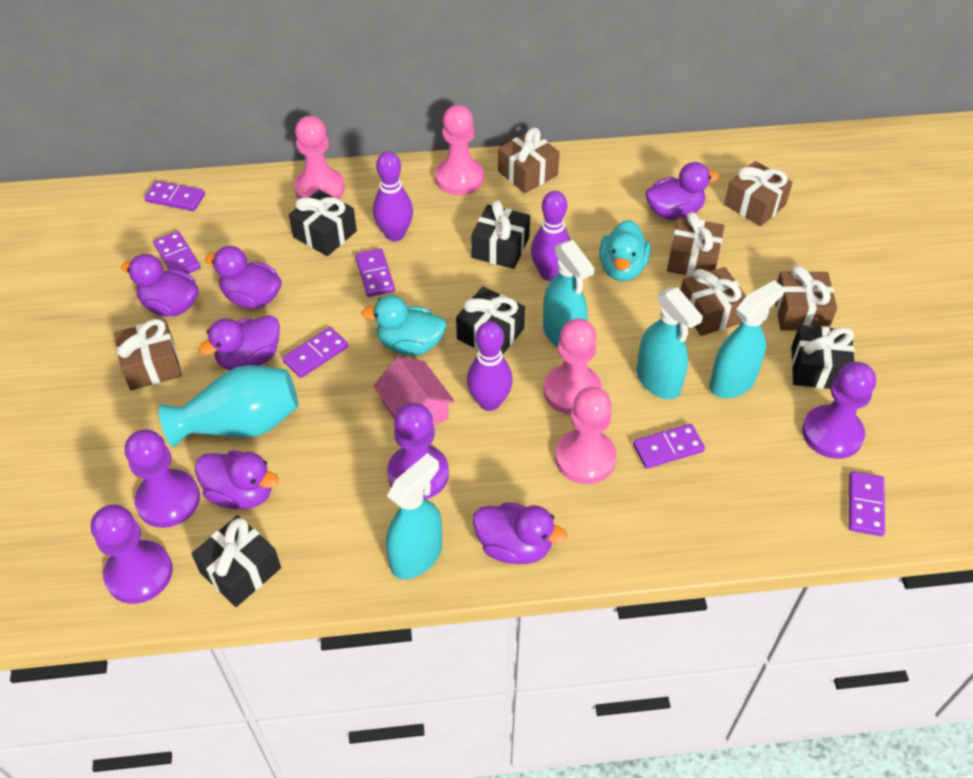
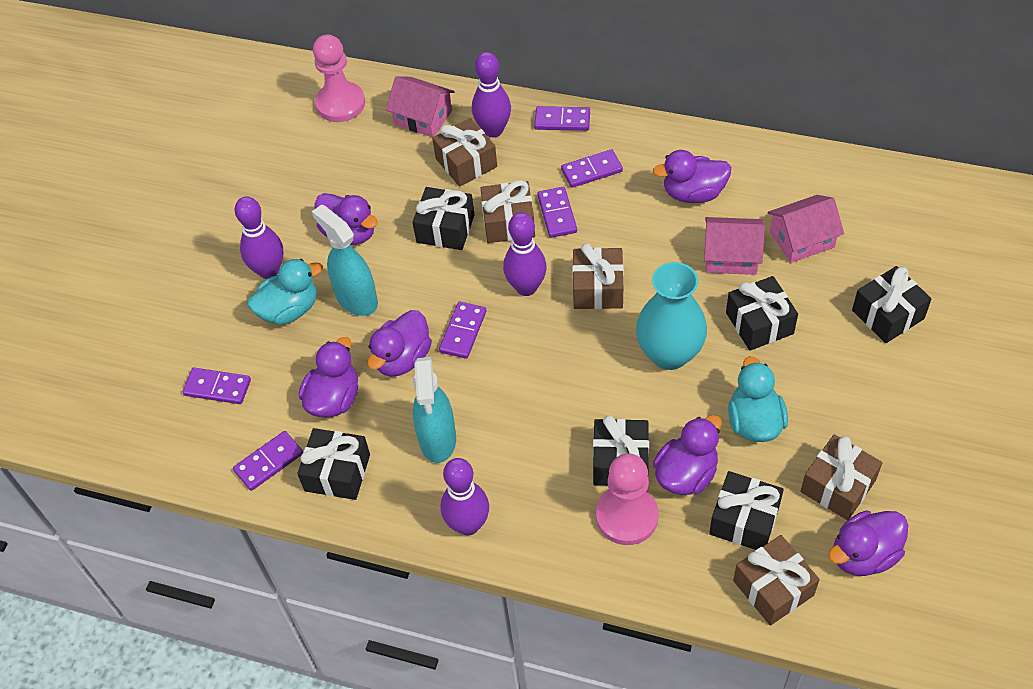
black gift: [191,515,281,607] [289,190,357,256] [456,287,525,354] [471,200,530,269] [791,325,855,389] = 5 -> [297,428,370,500] [412,187,475,250] [593,415,649,486] [709,471,784,550] [726,276,798,351] [852,266,932,343] = 6
brown gift: [114,319,182,390] [498,128,560,193] [667,212,724,277] [681,267,746,336] [724,161,793,226] [775,265,837,331] = 6 -> [432,118,497,187] [480,180,535,243] [572,243,624,309] [733,535,820,625] [800,434,882,520] = 5
pink house: [373,357,455,426] = 1 -> [386,77,455,138] [704,217,765,275] [767,195,844,263] = 3
pink pawn: [294,116,345,199] [435,105,484,195] [543,319,602,415] [555,387,617,484] = 4 -> [313,35,365,122] [596,454,659,545] = 2
purple bowling pin: [373,151,413,241] [467,321,513,411] [531,191,570,281] = 3 -> [234,196,283,279] [441,458,489,535] [472,52,511,137] [503,212,547,296] = 4
purple pawn: [91,505,173,604] [125,430,200,528] [387,403,449,499] [802,362,876,459] = 4 -> none = 0
turquoise spray bottle: [386,453,442,579] [543,240,594,347] [636,287,703,400] [709,280,784,398] = 4 -> [312,205,378,316] [413,357,456,463] = 2

